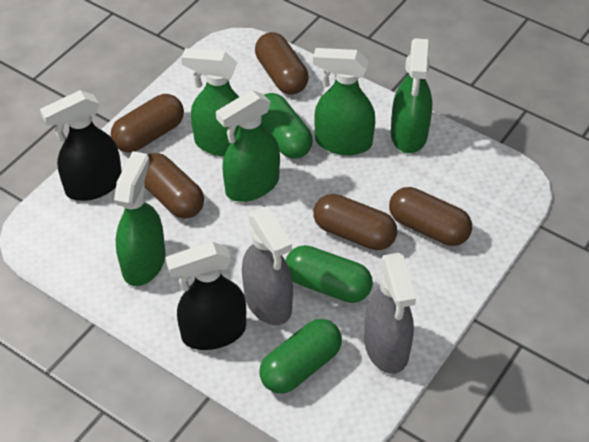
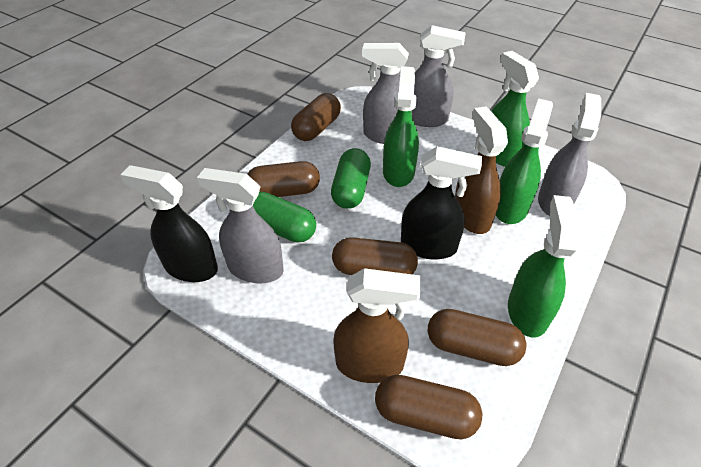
brown spray bottle: none = 0 -> [333,268,421,383] [455,106,508,234] = 2
green capsule: [259,319,342,394] [261,93,313,159] [285,245,373,303] = 3 -> [253,192,316,242] [331,148,371,209] = 2
green spray bottle: [114,151,166,286] [181,48,239,157] [216,90,280,202] [313,48,375,155] [391,38,432,153] = 5 -> [383,66,419,187] [491,51,539,167] [496,98,553,224] [508,195,581,338] = 4
grey spray bottle: [242,207,293,325] [364,253,416,374] = 2 -> [197,168,284,284] [362,43,413,144] [412,25,466,127] [538,93,601,216] = 4

